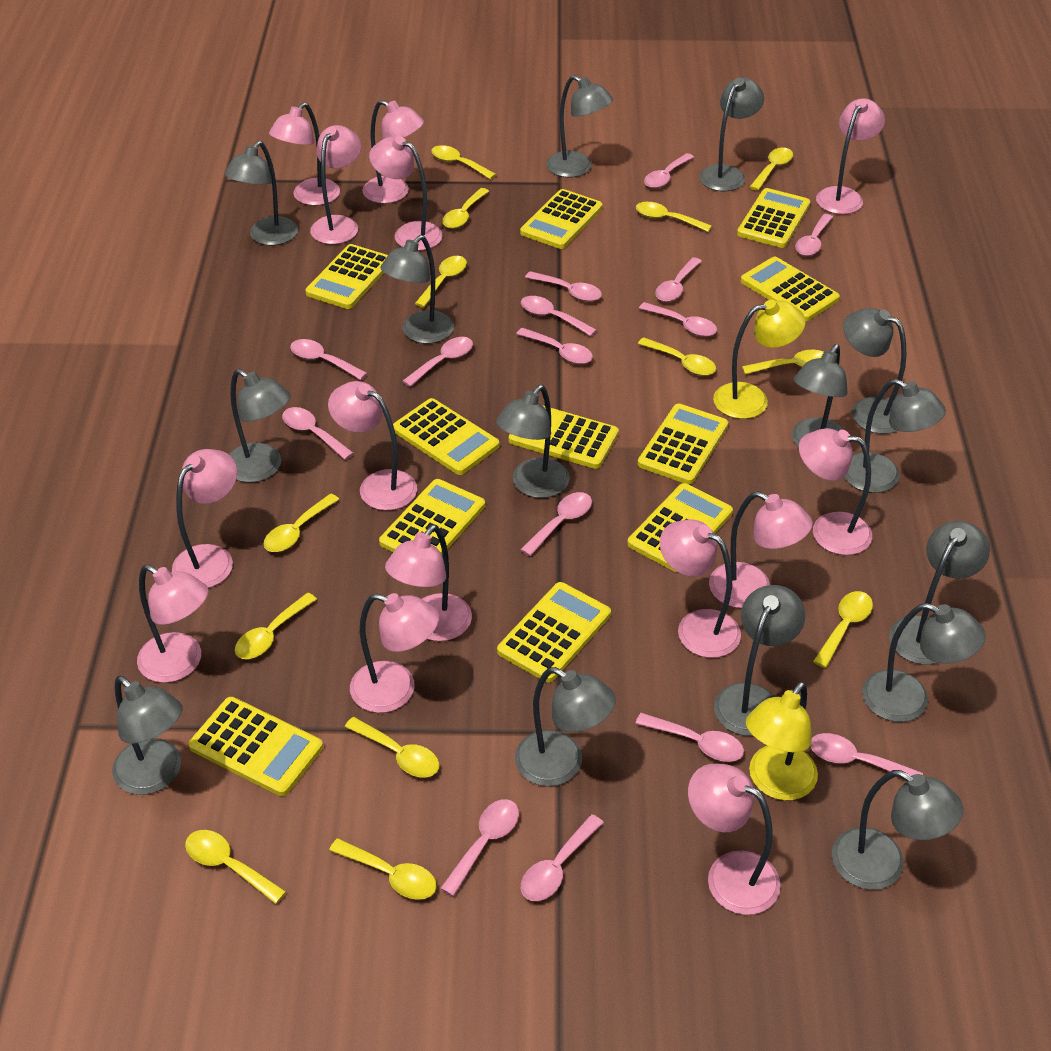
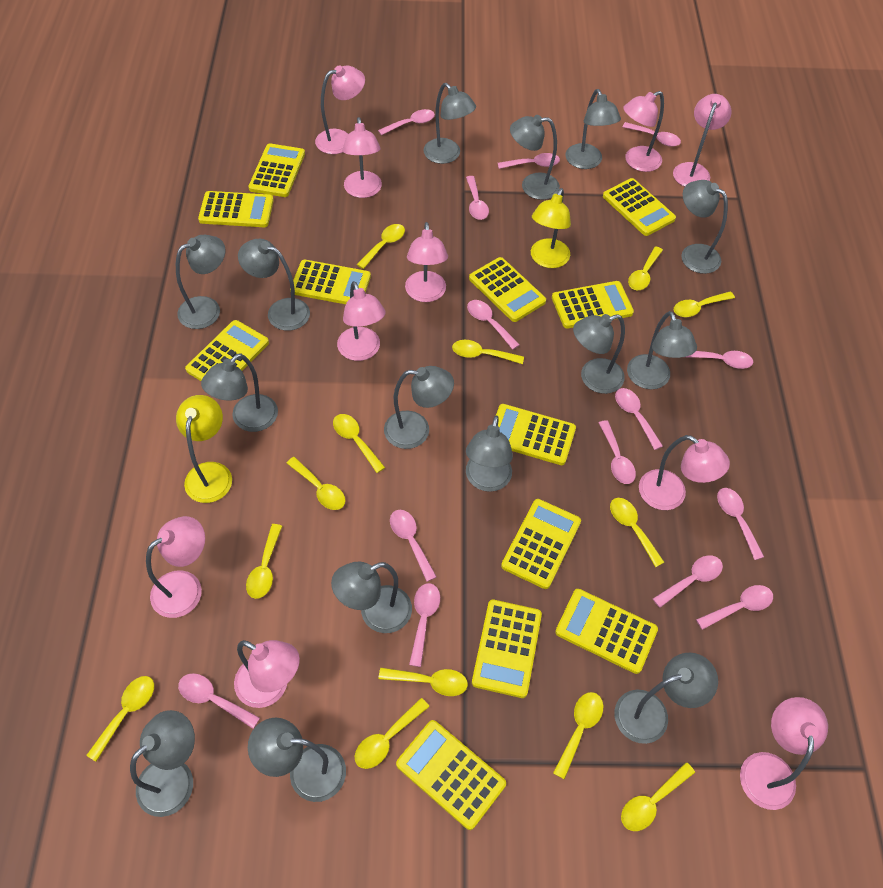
pink lamp: [137,564,208,683] [172,449,237,588] [269,102,340,206] [310,125,361,244] [328,381,417,511] [350,593,439,713] [362,100,424,204] [369,136,443,251] [385,525,472,641] [660,519,741,658] [688,764,781,915] [709,491,813,608] [799,428,872,555] [816,98,885,214] = 14 -> [146,516,205,618] [234,640,300,708] [315,65,365,154] [337,281,386,361] [342,117,382,198] [405,222,448,302] [623,91,664,172] [639,435,730,510] [673,94,732,187] [740,697,828,810] = 10
pink spoon: [282,407,354,460] [290,339,367,380] [402,337,473,387] [440,799,519,896] [516,328,593,364] [520,492,592,556] [521,296,597,336] [521,814,604,901] [525,271,602,301] [635,713,744,762] [639,302,717,337] [644,153,694,188] [655,257,702,302] [795,214,833,256] [810,733,923,776] = 15 -> [178,673,260,729] [378,109,435,135] [390,510,437,582] [409,583,440,667] [466,176,489,220] [467,300,520,350] [498,153,560,169] [599,420,636,484] [615,388,663,450] [622,122,681,147] [653,555,723,608] [686,351,753,369] [696,585,773,630] [717,488,764,560] = 14
yellow calculator: [188,697,323,796] [305,244,388,309] [379,479,485,555] [393,398,499,475] [497,582,611,683] [509,405,619,469] [520,189,603,249] [627,483,733,572] [638,404,728,484] [737,188,810,248] [741,257,840,321] = 11 -> [185,320,269,381] [198,191,274,227] [249,143,305,197] [290,260,371,304] [396,720,506,830] [469,257,546,322] [472,600,542,698] [496,404,576,465] [501,499,581,589] [552,281,634,329] [555,589,658,674] [603,178,676,236] = 12

